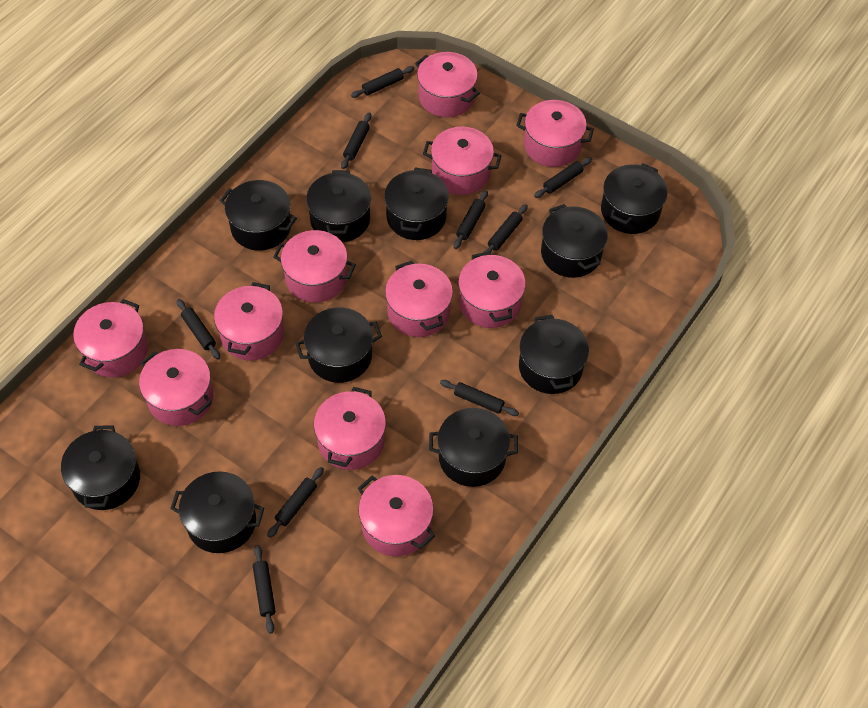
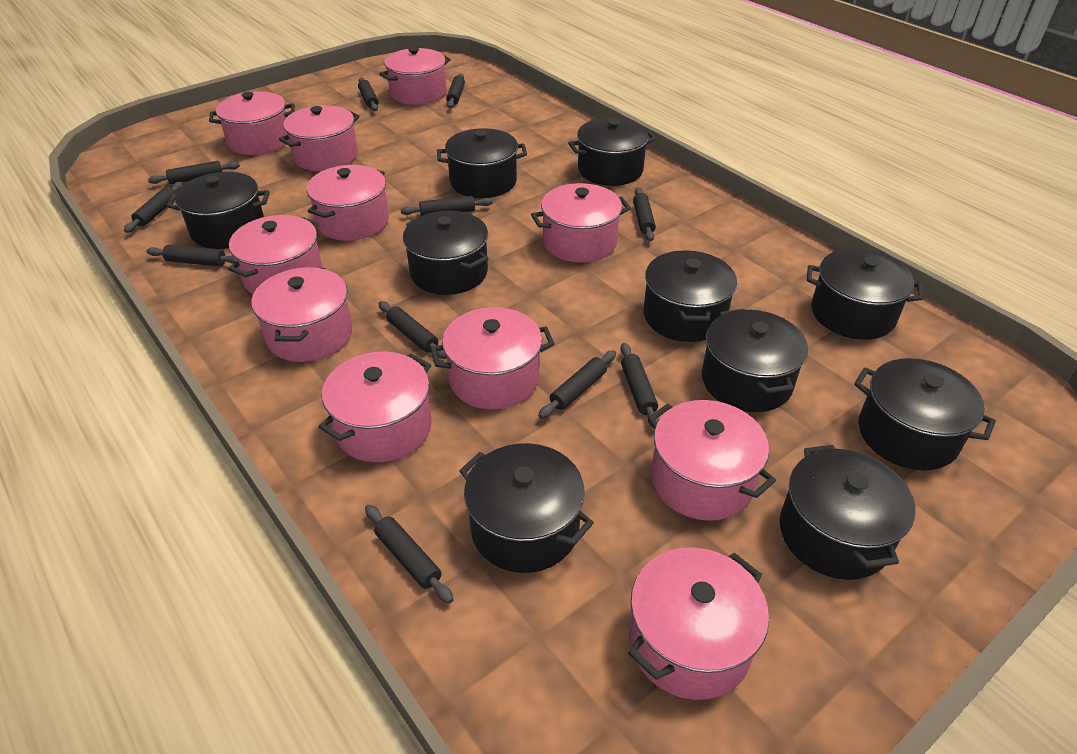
black rolling pin: [177,299,220,359] [253,545,276,634] [267,467,324,538] [341,113,372,169] [351,66,414,98] [440,380,519,416] [454,190,488,249] [483,204,528,254] [534,157,592,198] = 9 -> [124,182,183,233] [146,245,236,267] [148,161,240,184] [358,78,378,111] [365,505,454,604] [379,301,447,359] [401,196,493,216] [446,73,465,108] [538,350,616,419] [620,343,659,429] [633,187,656,241] = 11

